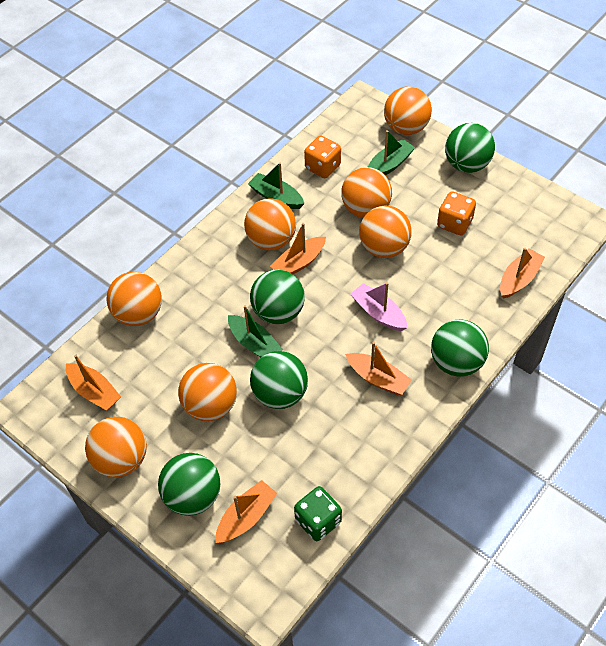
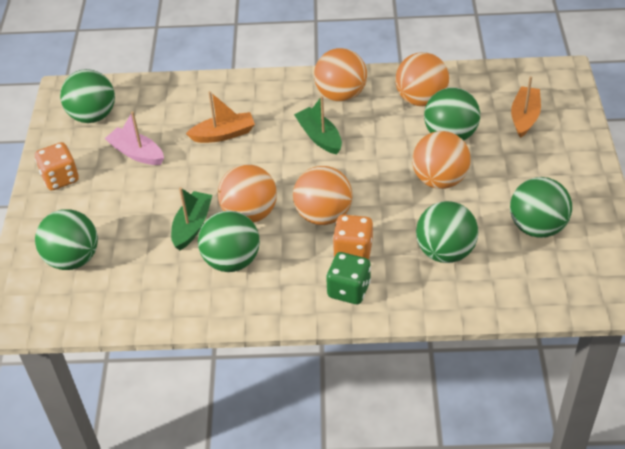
green ball: [158,453,221,516] [250,270,305,324] [250,351,308,409] [431,319,489,377] [445,123,495,173] = 5 -> [35,209,98,270] [60,69,115,123] [198,211,260,272] [416,201,478,263] [424,87,480,141] [510,177,572,238] = 6
green boat: [228,305,283,357] [248,162,304,209] [368,130,415,175] = 3 -> [171,187,212,250] [294,96,342,154] = 2
orange ball: [85,417,147,477] [106,272,162,326] [178,363,237,421] [244,198,296,250] [341,167,392,218] [359,206,412,258] [384,86,432,135] = 7 -> [218,164,277,223] [293,166,352,225] [314,48,367,102] [395,52,449,106] [412,131,471,189] = 5
orange boat: [66,355,121,411] [215,480,277,543] [270,223,326,274] [345,342,412,395] [500,248,545,299] = 5 -> [186,91,255,143] [511,76,541,138] = 2

